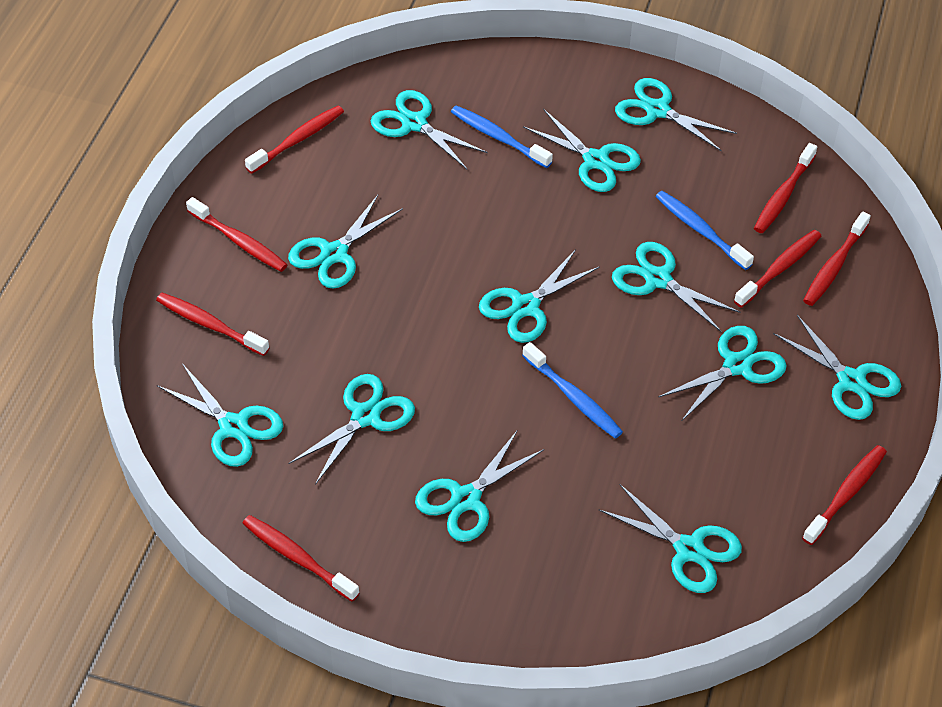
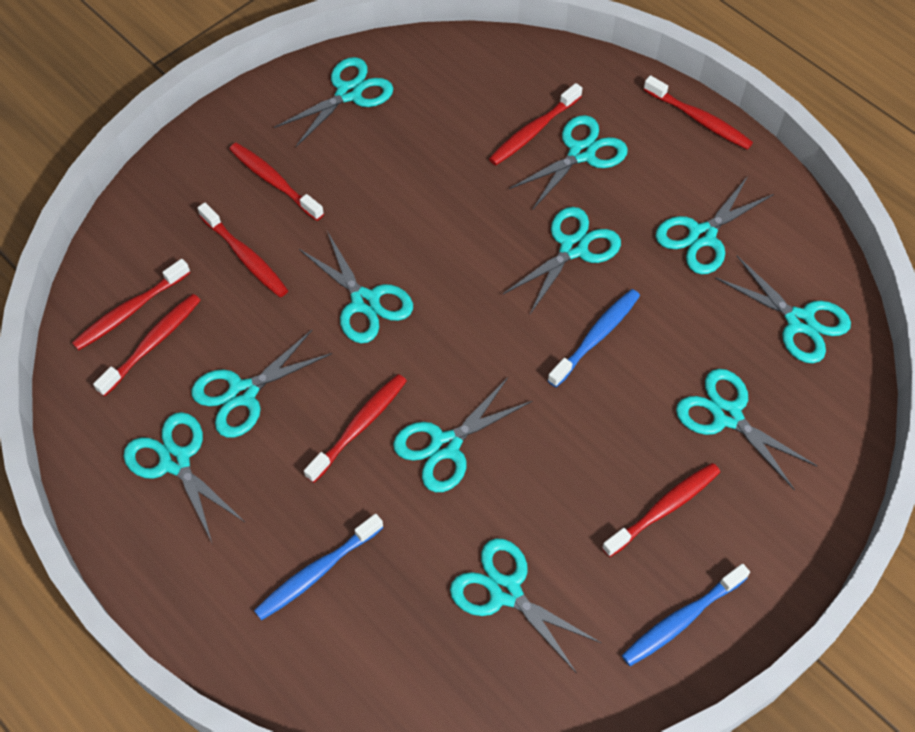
turquoise scissors: [157,363,283,467] [288,195,403,289] [288,374,415,485] [371,90,487,169] [415,431,544,542] [479,249,600,343] [523,110,641,192] [599,484,742,593] [612,242,741,332] [615,78,737,152] [658,326,787,420] [773,315,901,420] = 12 -> [124,412,246,542] [191,330,332,438] [274,57,393,147] [299,231,413,343] [393,377,532,492] [450,539,601,672] [503,207,621,314] [509,115,628,209] [655,176,774,274] [676,369,817,490] [715,256,851,363] = 11

